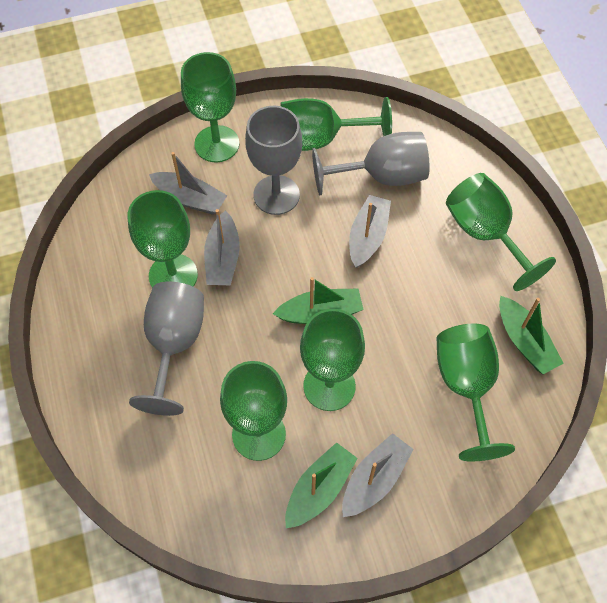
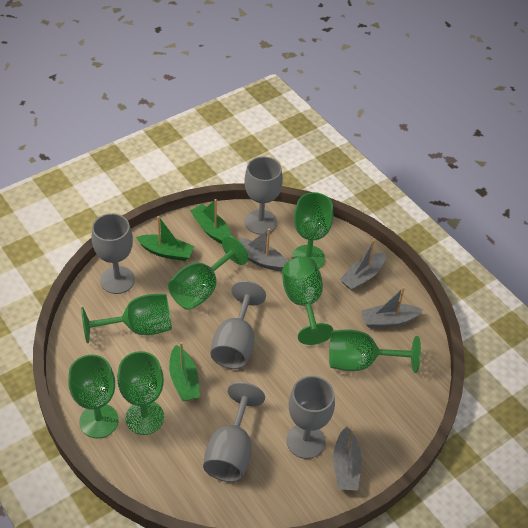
grey goblet: [129,282,204,416] [245,106,302,215] [312,132,430,195] = 3 -> [92,213,135,294] [203,382,265,482] [211,281,266,369] [244,156,283,235] [286,376,335,459] = 5

